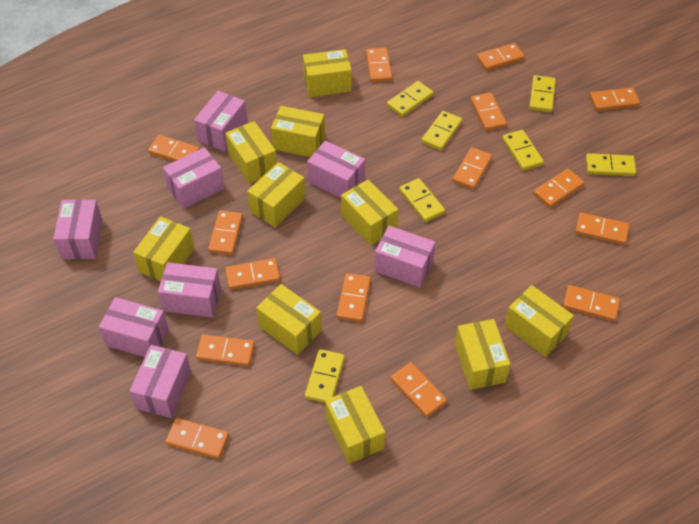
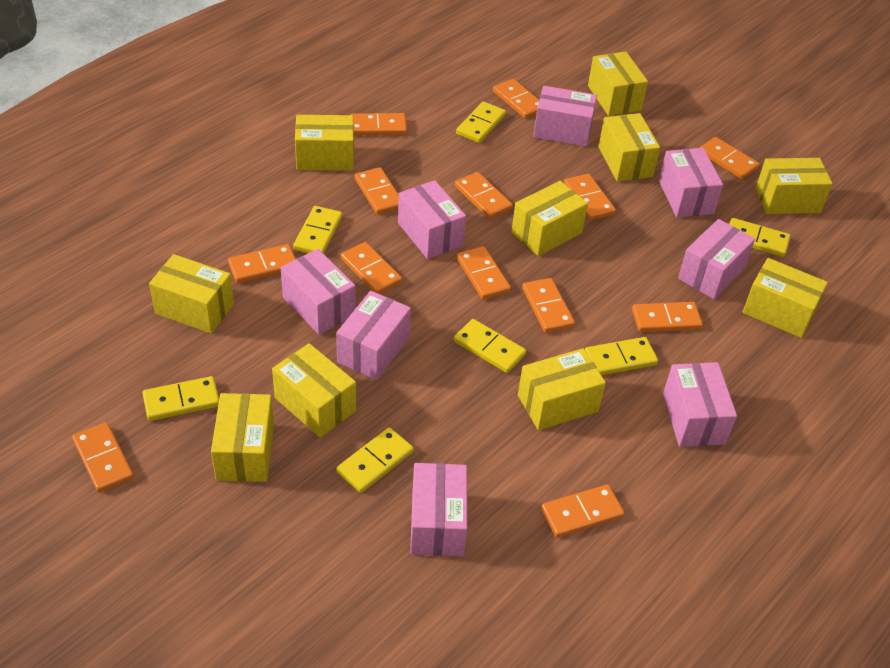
orange domino: [148,135,200,162] [165,418,229,459] [196,334,255,366] [208,210,243,255] [225,258,280,290] [336,273,371,322] [366,48,393,82] [391,362,447,417] [452,147,492,189] [470,92,507,131] [477,43,525,71] [533,169,584,208] [563,285,620,321] [575,213,629,245] [590,87,640,111] = 15 -> [72,422,134,493] [228,244,296,283] [341,242,402,294] [350,113,407,135] [354,167,399,215] [455,172,513,219] [457,246,511,300] [493,79,539,119] [522,278,575,333] [541,484,624,538] [564,174,616,220] [632,302,703,332] [699,137,760,179] = 13

